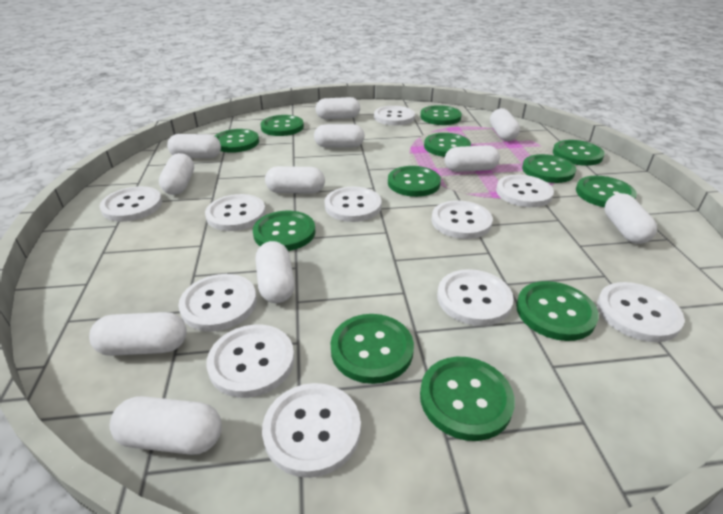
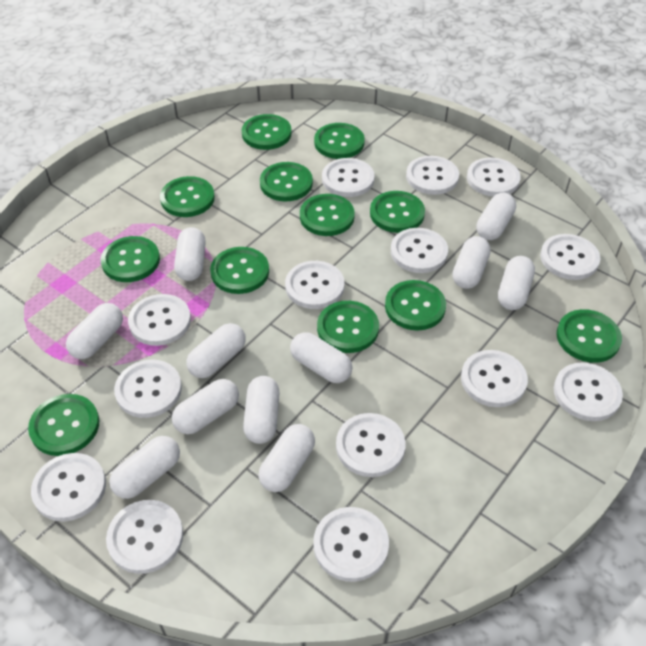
white button: [99,186,162,222] [178,274,257,331] [205,194,266,231] [206,325,294,398] [262,383,361,478] [325,186,382,222] [374,106,415,125] [431,200,493,239] [437,269,514,326] [496,175,554,207] [597,282,685,342] = 11 -> [31,453,106,522] [106,500,183,574] [114,360,182,418] [128,294,191,346] [285,261,344,309] [313,507,389,582] [322,158,375,197] [336,413,406,477] [391,228,448,273] [406,156,459,195] [461,350,528,407] [467,157,521,197] [540,234,600,280] [554,362,623,421] = 14

